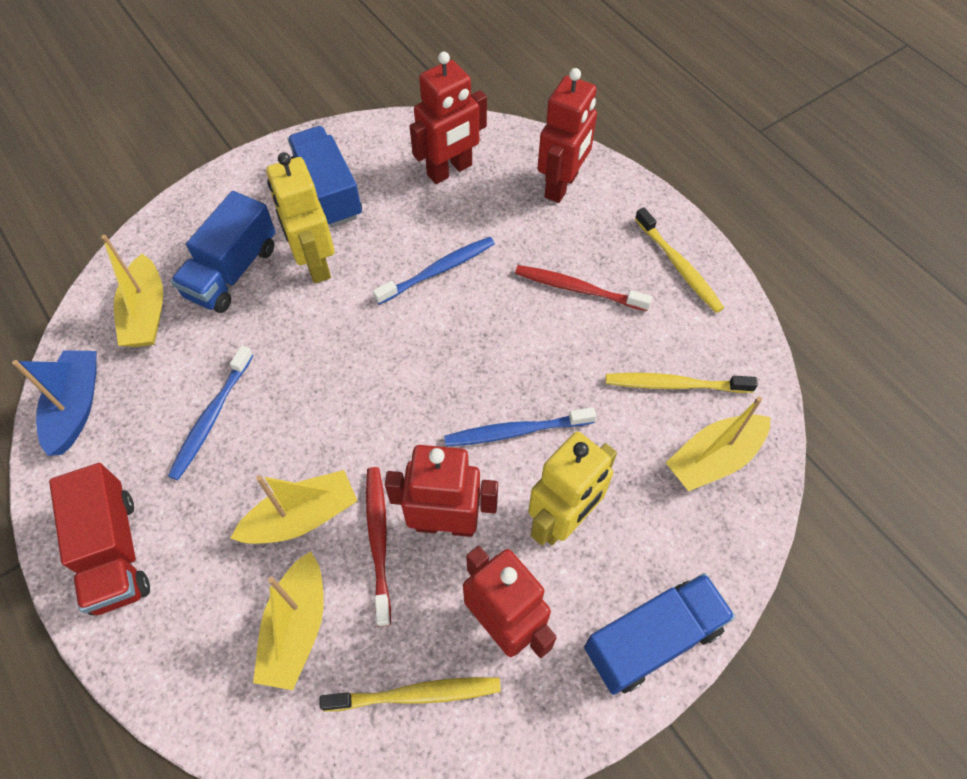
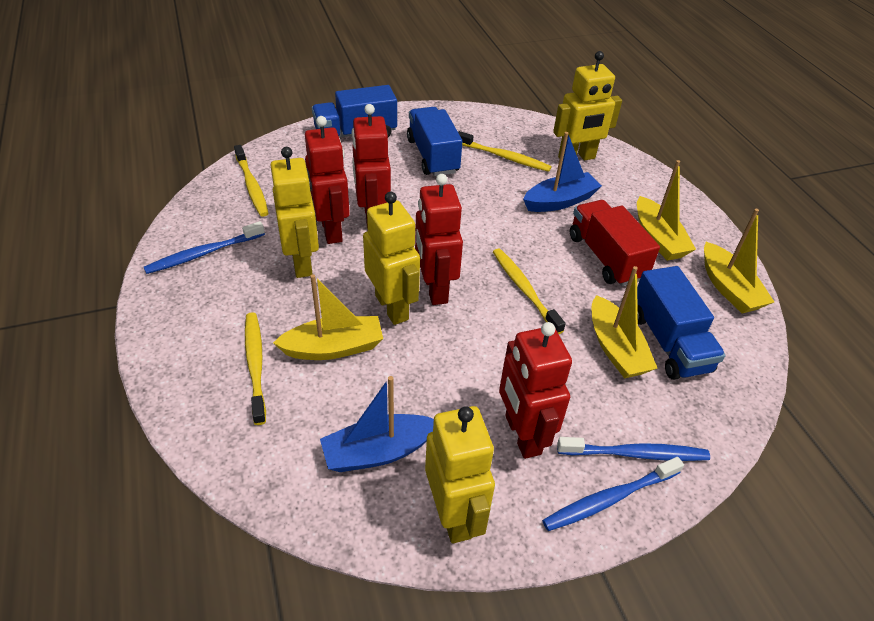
blue boat: [12,350,97,456] = 1 -> [320,376,434,472] [523,132,602,212] = 2
red toothbrush: [366,467,391,627] [515,265,652,311] = 2 -> none = 0
yellow robot: [266,152,335,283] [528,432,617,545] = 2 -> [270,147,319,278] [363,192,420,325] [425,406,495,544] [553,51,622,160] = 4
yellow toothbrush: [320,677,501,712] [606,373,758,393] [635,207,724,313] = 3 -> [234,145,269,217] [245,312,266,425] [458,131,552,172] [493,248,566,334] = 4

